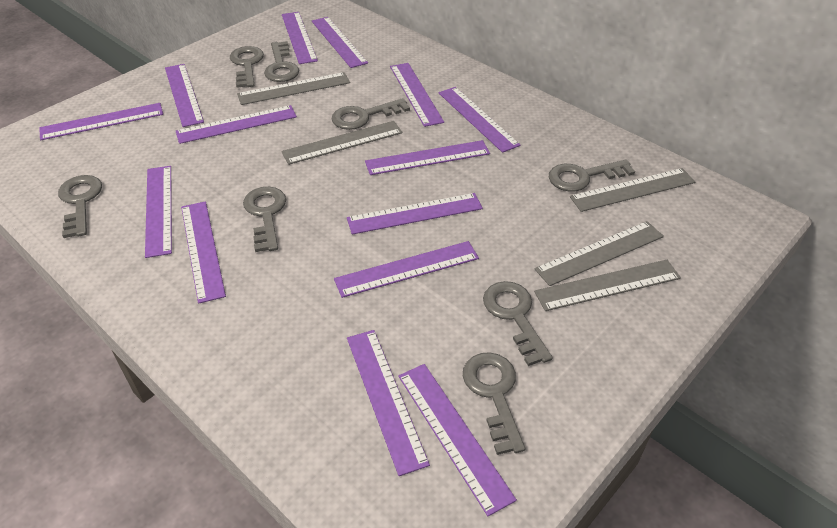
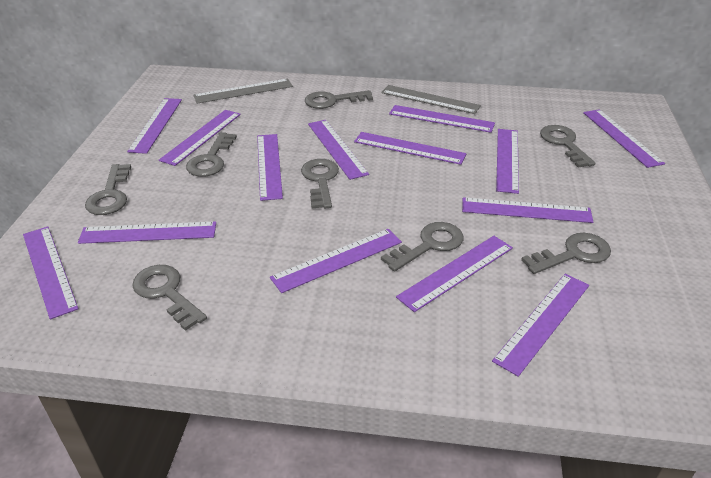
grey ruler: [237,72,350,105] [281,121,402,165] [534,221,664,286] [534,260,681,311] [570,168,695,212] = 5 -> [193,79,293,104] [381,85,481,114] = 2

